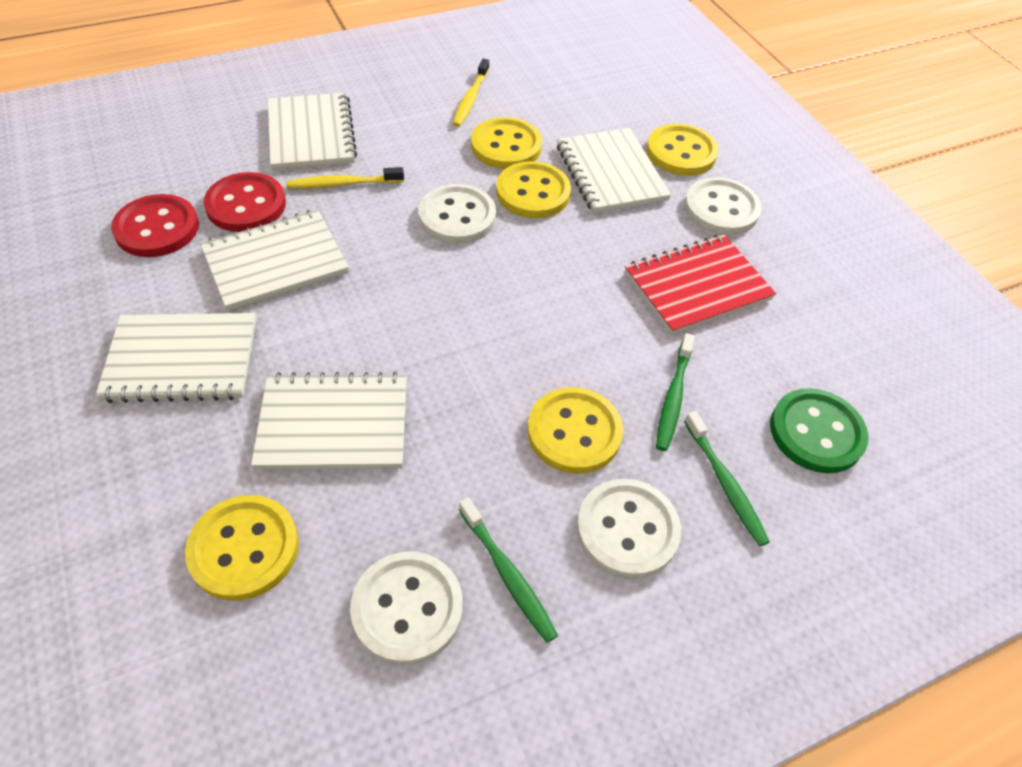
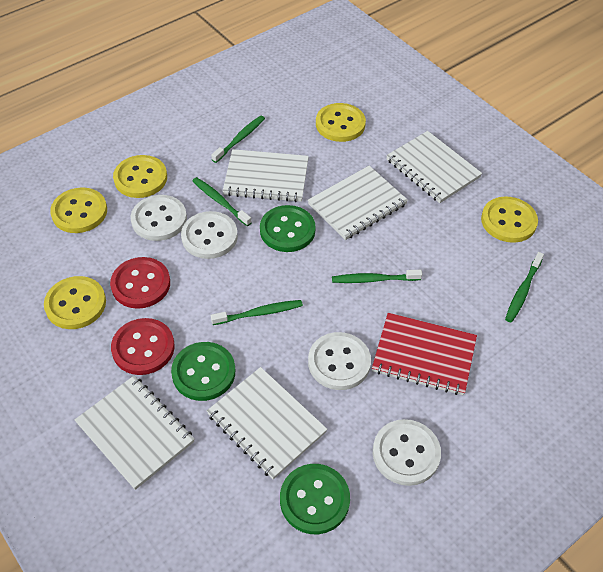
green button: [770,388,868,473] = 1 -> [171,342,235,401] [260,205,316,252] [280,464,350,534] = 3
green toothbrush: [459,497,558,643] [656,333,695,451] [684,411,770,547] = 3 -> [192,177,252,226] [211,116,265,163] [211,300,303,325] [332,270,422,283] [505,252,544,322] = 5
yellow toothbrush: [286,167,404,189] [452,59,489,127] = 2 -> none = 0

